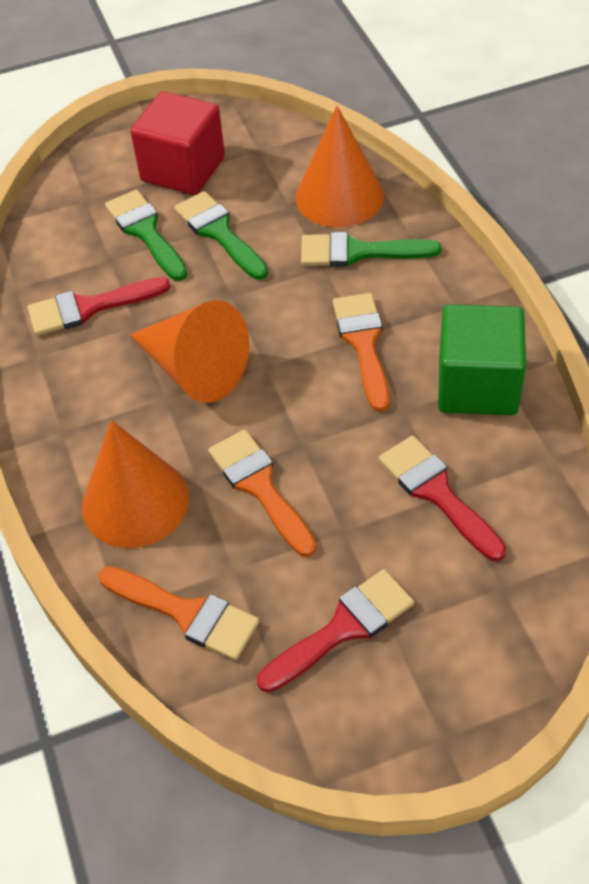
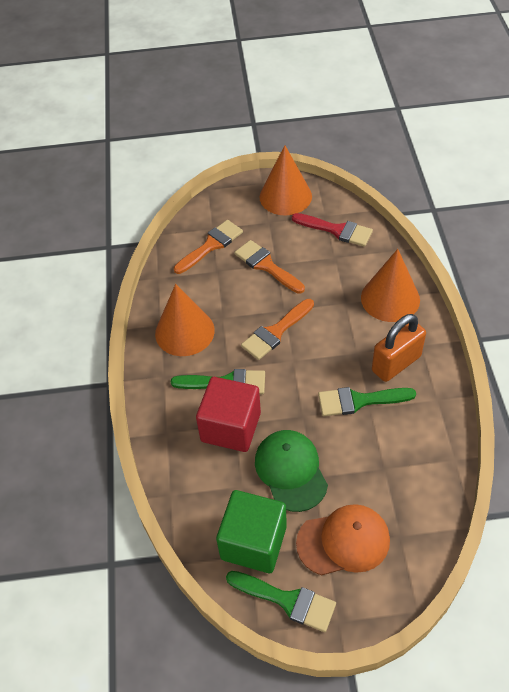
green cap: none = 0 -> [255,430,328,512] = 1
orange cap: none = 0 -> [296,504,390,576] = 1
orange padlock: none = 0 -> [372,314,426,382] = 1
red brush: [27,277,170,336] [257,569,414,692] [379,436,506,561] = 3 -> [292,213,373,247] = 1

